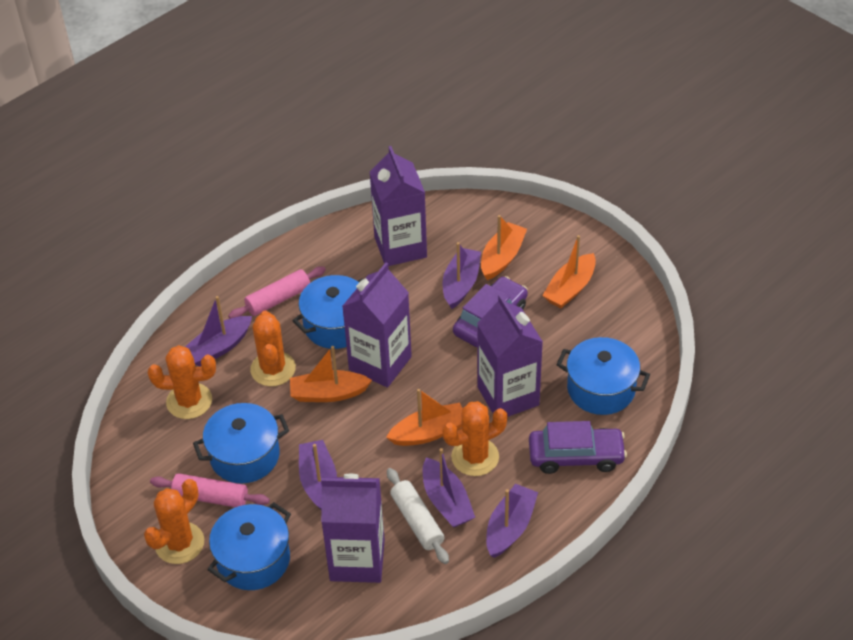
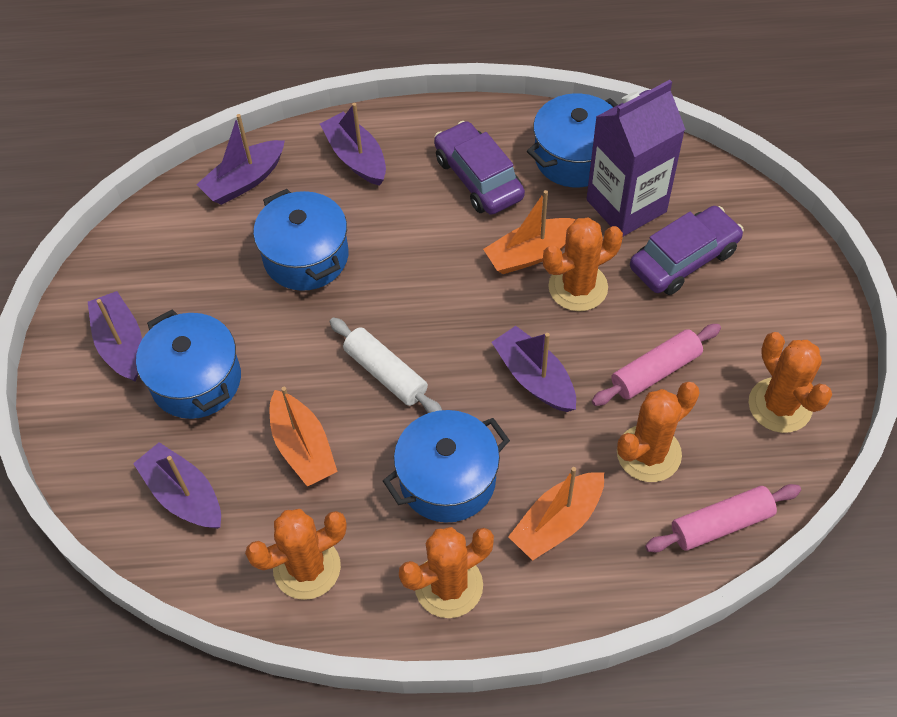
orange boat: [290,346,372,402] [386,389,463,446] [481,215,527,280] [542,235,596,308] = 4 -> [270,387,338,487] [483,190,576,274] [508,467,604,561] = 3
orange cactus: [144,479,204,564] [148,345,216,419] [250,311,296,386] [442,401,508,476] = 4 -> [245,509,347,600] [399,527,494,618] [543,217,623,311] [617,382,700,482] [749,332,832,433] = 5
purple carton: [321,474,385,583] [342,263,412,387] [370,146,427,266] [477,294,543,417] = 4 -> [587,80,685,236] = 1

